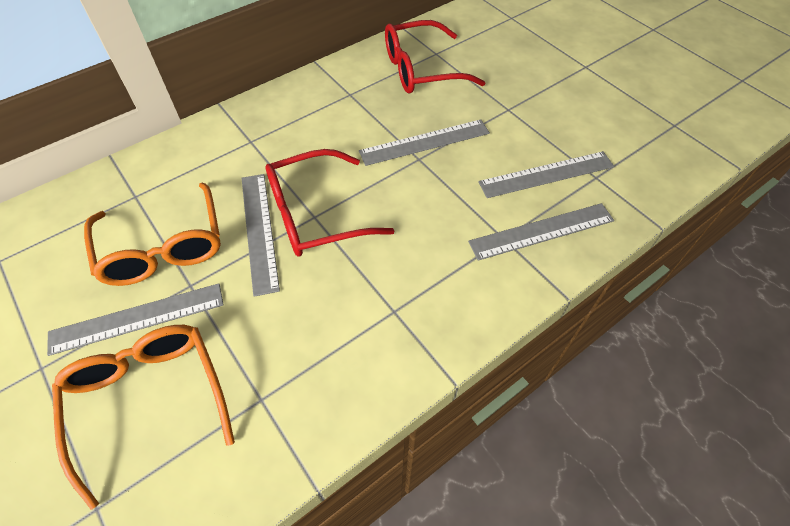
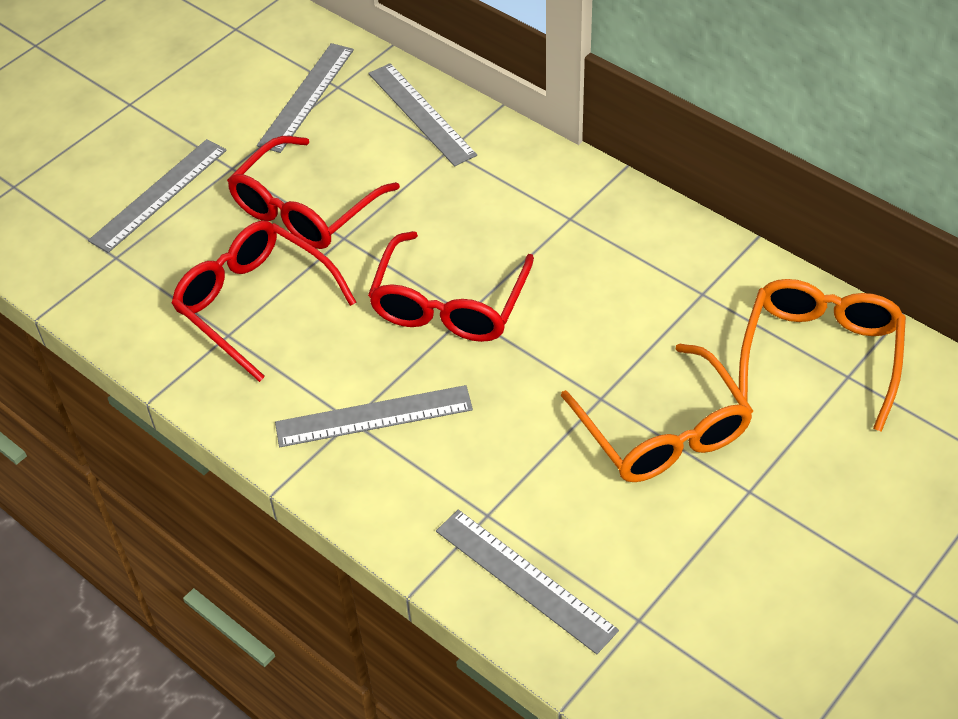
red glasses: [265,149,395,257] [385,20,486,93] = 2 -> [171,221,356,382] [227,136,400,249] [368,231,534,342] = 3

